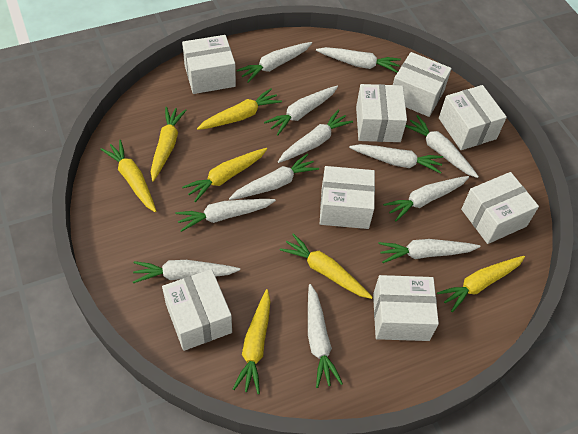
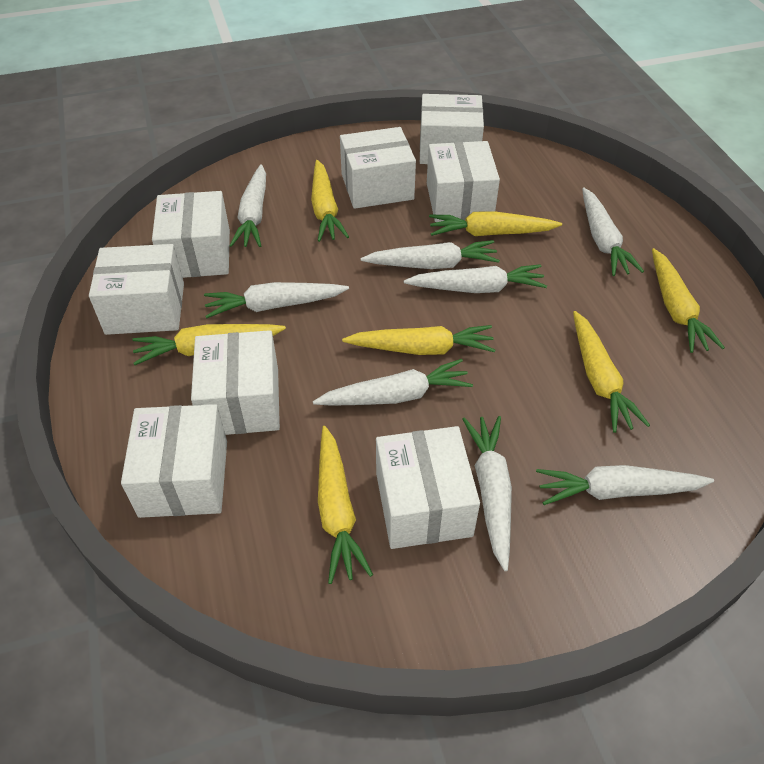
white carrot: [133,260,240,283] [176,199,276,232] [229,154,319,200] [237,42,312,83] [264,86,338,135] [278,109,353,163] [308,284,343,388] [316,47,401,73] [349,144,443,174] [379,239,481,263] [383,176,469,221] [405,115,479,178] = 12 -> [204,282,349,318] [229,164,266,247] [313,359,473,406] [361,240,500,269] [404,264,547,293] [462,416,512,571] [536,465,714,505] [582,187,644,276] = 8

